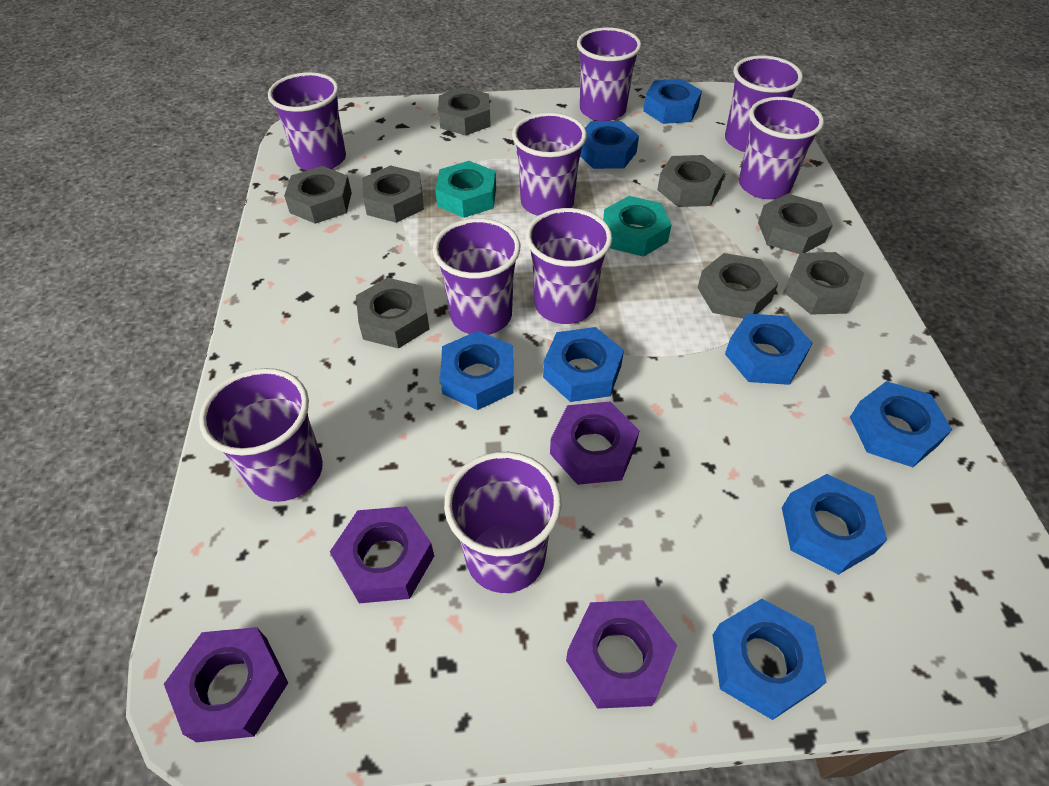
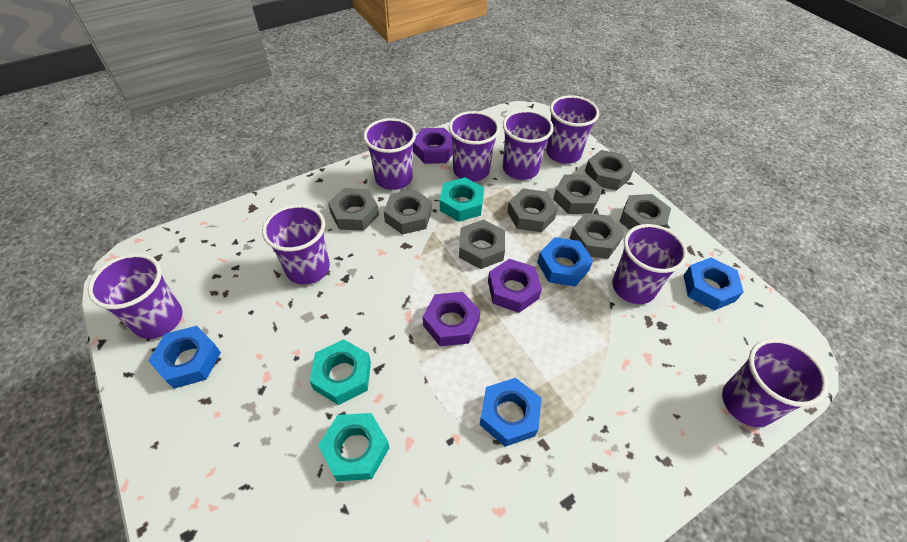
blue nut: [440,331,514,410] [543,327,624,402] [580,121,639,169] [643,79,702,124] [713,599,826,720] [725,314,813,385] [782,474,887,575] [850,381,952,467] = 8 -> [148,326,221,389] [480,378,542,447] [537,237,593,286] [683,257,744,311] = 4
purple cup: [199,368,323,502] [268,72,346,170] [433,218,520,335] [444,452,561,593] [512,112,587,216] [526,208,612,324] [577,27,641,121] [725,55,803,152] [739,97,824,199] = 9 -> [88,254,183,339] [262,204,330,285] [363,118,416,190] [449,111,500,182] [503,110,554,180] [546,95,599,164] [612,224,687,304] [722,338,828,427] = 8
purple nut: [164,627,288,742] [330,506,434,603] [550,402,640,485] [566,600,677,709] = 4 -> [413,128,453,164] [423,292,481,346] [488,259,542,313] = 3
turquoise nut: [435,161,496,218] [603,196,671,257] = 2 -> [310,340,371,405] [318,413,390,481] [440,177,484,222] = 3

